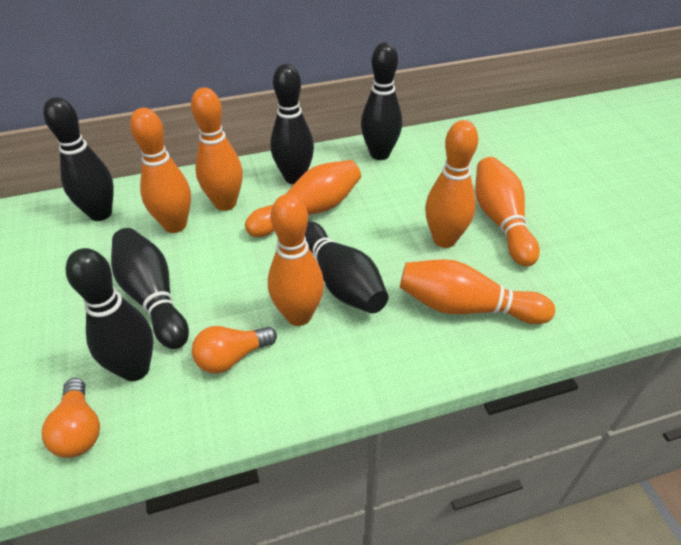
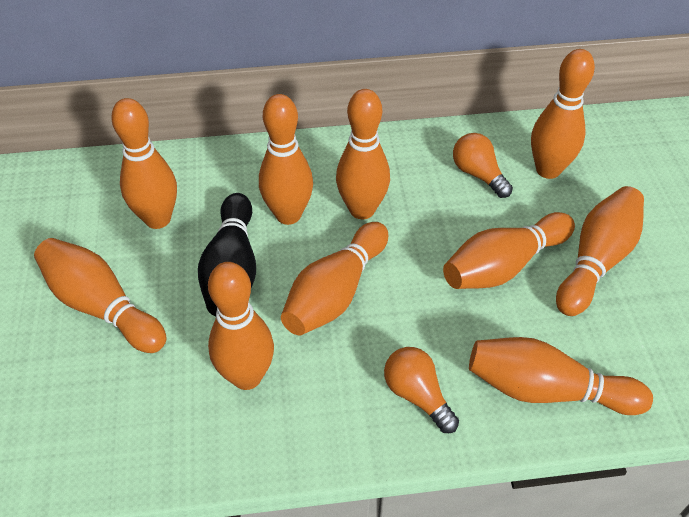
black bowling pin: [43,97,114,221] [66,248,154,381] [111,228,189,349] [270,64,314,184] [305,221,388,313] [361,42,402,160] = 6 -> [198,193,256,316] = 1
orange bowling pin: [130,108,191,233] [191,87,243,211] [245,160,361,237] [268,194,324,326] [400,259,555,324] [425,120,478,248] [475,157,540,267] = 7 -> [34,238,167,353] [111,98,177,229] [208,262,274,390] [259,94,313,225] [281,222,388,335] [336,89,390,219] [443,212,575,289] [469,337,653,415] [531,49,595,179] [556,186,644,316] = 10

